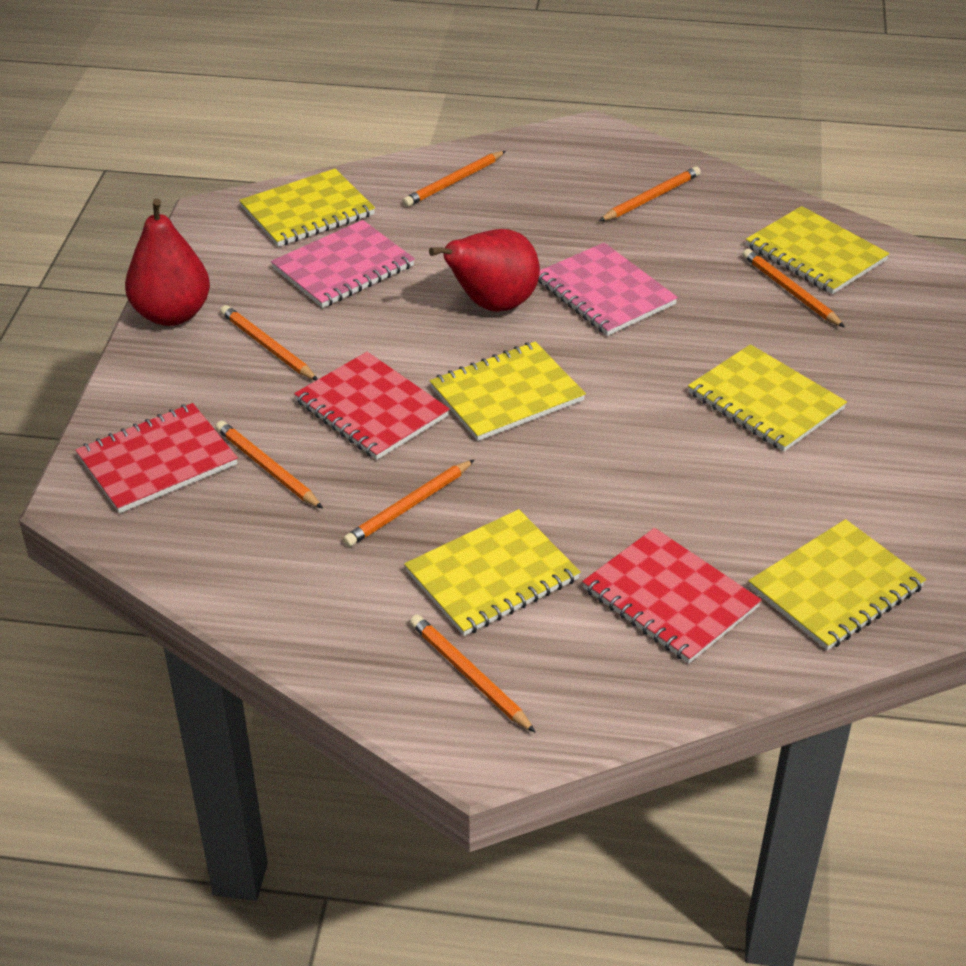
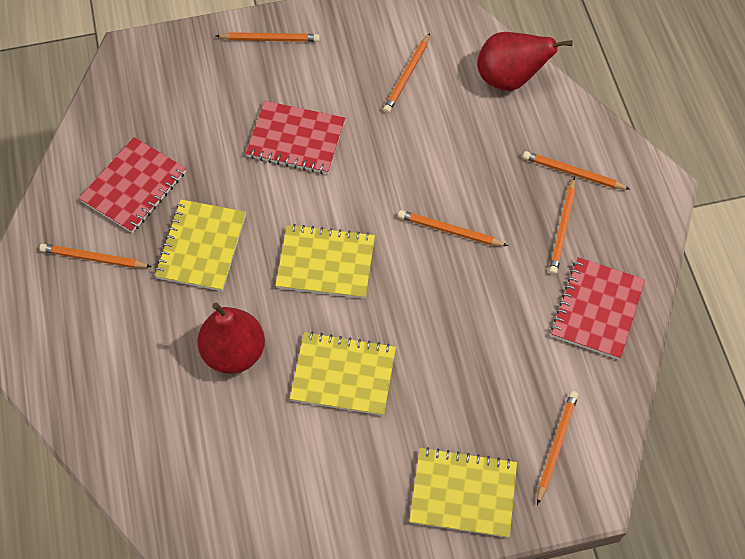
pink notebook: [271,220,415,308] [538,243,678,336] = 2 -> none = 0
yellow notebook: [239,169,375,247] [404,509,581,636] [430,342,586,441] [688,344,847,452] [746,206,889,294] [749,519,926,650] = 6 -> [155,199,246,291] [275,224,375,299] [290,332,396,416] [409,447,517,538] = 4

